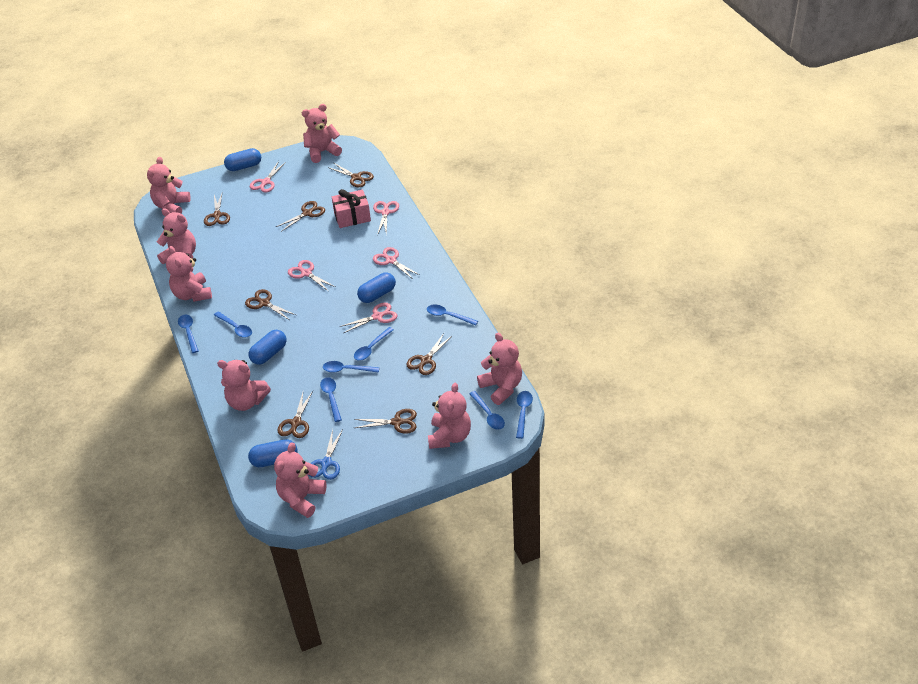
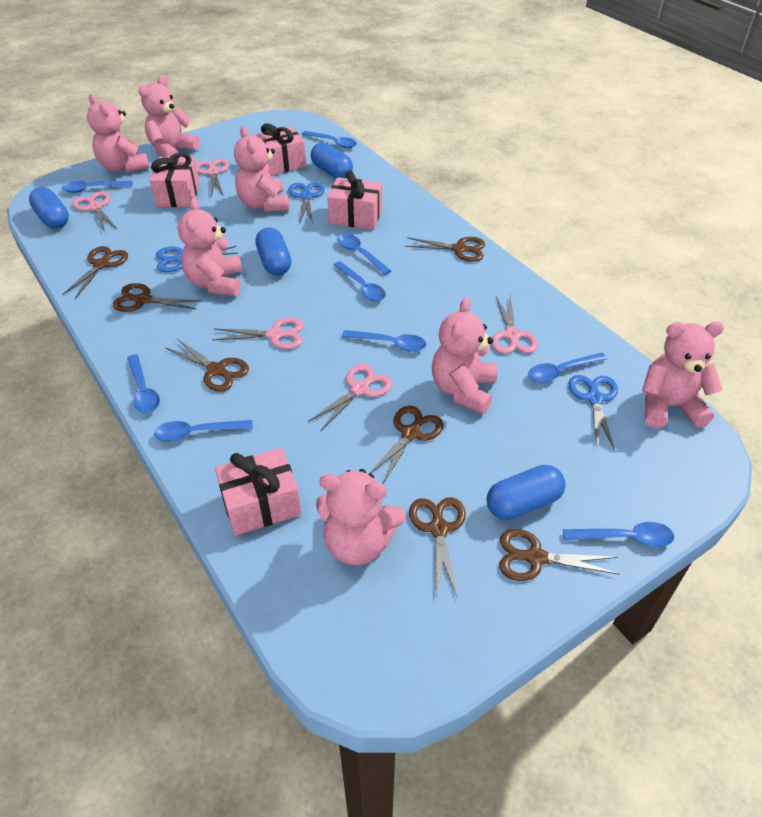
blue scissors: [309,429,343,480] = 1 -> [156,246,238,272] [288,182,325,224] [569,375,618,450] = 3
blue spoon: [178,314,199,353] [214,312,252,338] [320,377,342,422] [323,361,380,373] [354,327,394,361] [427,305,478,325] [469,391,505,430] [516,391,533,439] = 8 -> [62,181,133,193] [127,354,160,413] [154,420,253,442] [302,131,357,148] [334,261,386,301] [337,234,391,275] [342,330,426,352] [528,353,607,382] [563,522,674,547] = 9
pink gift: [332,189,371,228] = 1 -> [150,152,200,207] [215,448,301,536] [252,123,306,176] [327,170,382,229] = 4
pink teddy bear: [147,157,191,214] [157,208,196,264] [166,246,212,302] [217,360,271,411] [274,442,327,518] [302,104,342,163] [428,383,471,449] [477,332,522,405] = 8 -> [87,94,150,173] [138,75,200,157] [178,198,242,296] [234,126,289,212] [316,469,406,565] [432,297,497,414] [642,321,724,428] = 7

